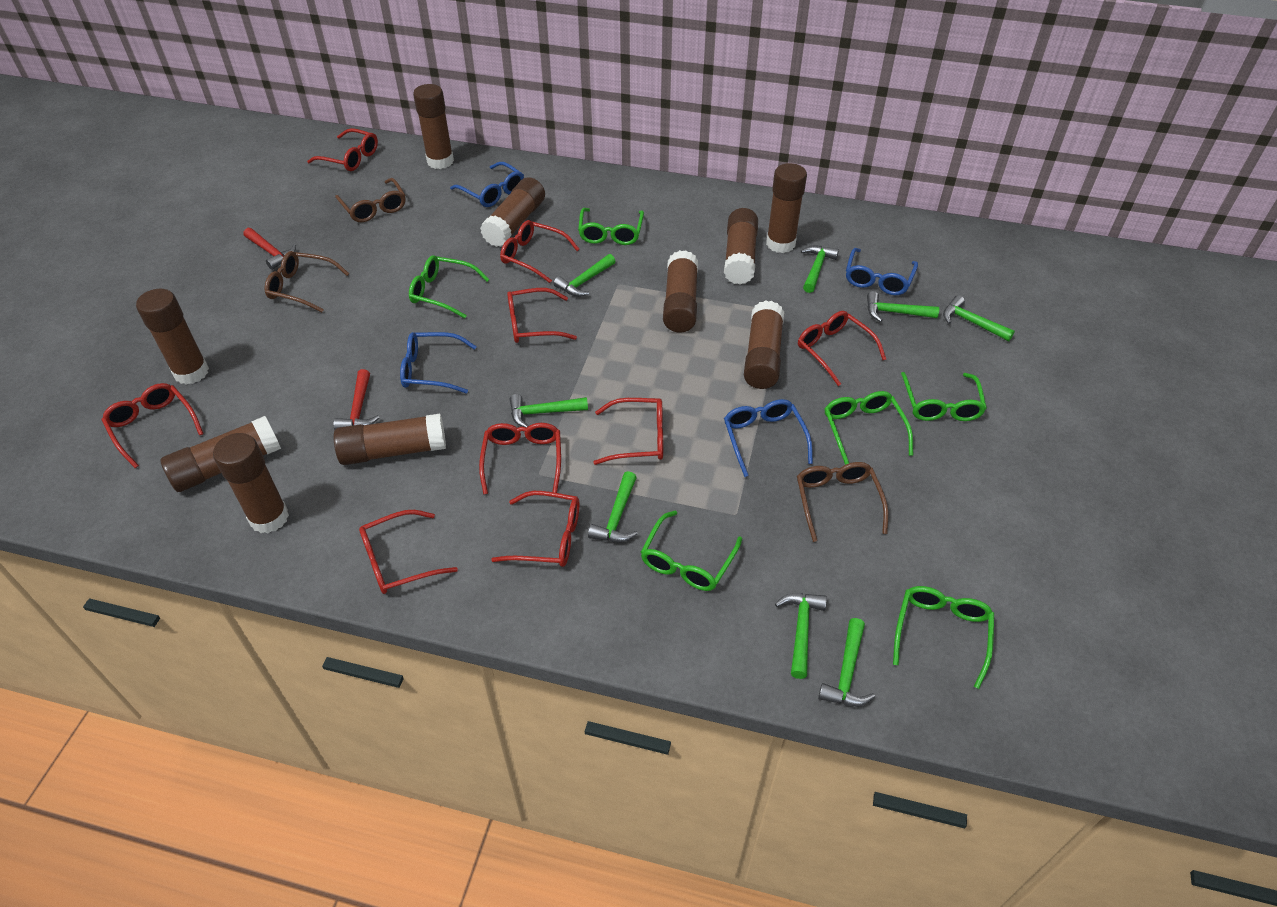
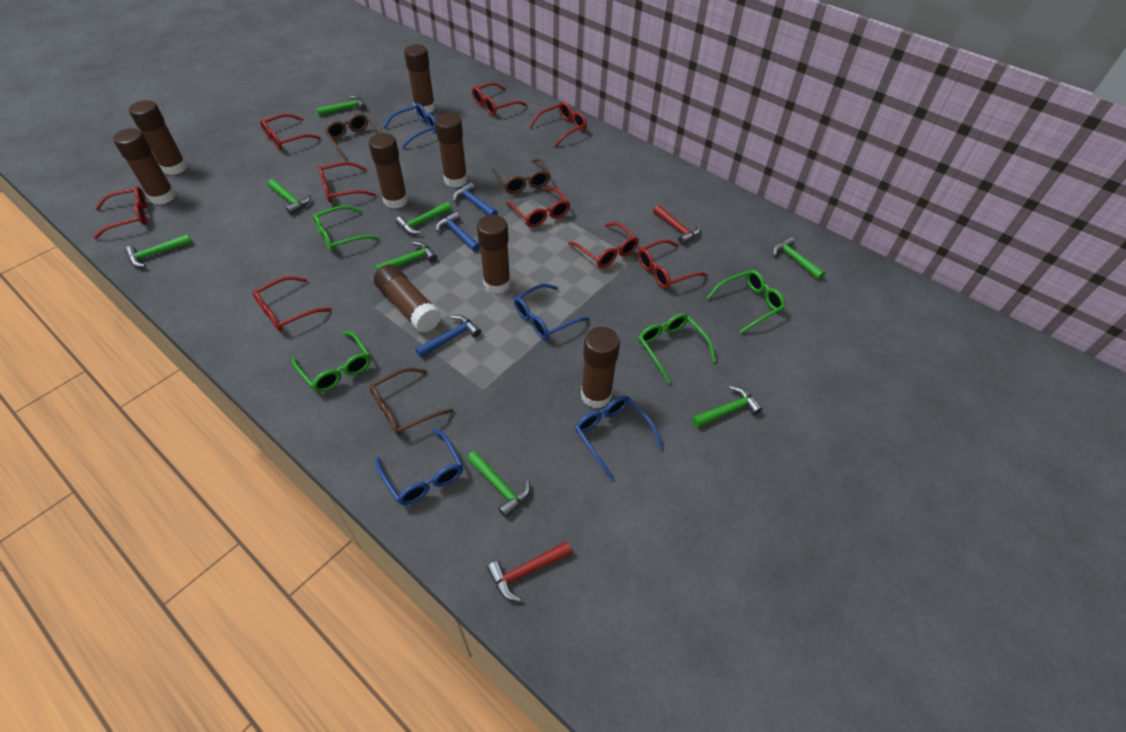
blue hammer: none = 0 -> [415,315,481,358] [435,212,480,252] [453,182,498,215] = 3
brown glue stick: [136,289,209,385] [160,416,281,492] [213,433,289,533] [333,414,446,465] [413,84,454,169] [480,177,545,247] [663,250,698,333] [724,208,758,285] [744,300,784,389] [766,163,807,253] = 10 -> [113,128,176,205] [129,100,187,175] [369,133,408,209] [374,264,441,333] [404,44,435,114] [435,113,468,188] [477,215,511,294] [581,327,620,408] = 8
green glasses: [409,255,490,318] [578,208,644,245] [641,511,742,591] [824,391,913,465] [893,586,994,689] [901,372,987,421] = 6 -> [292,331,371,392] [313,206,379,252] [638,313,716,383] [707,270,785,333] = 4

